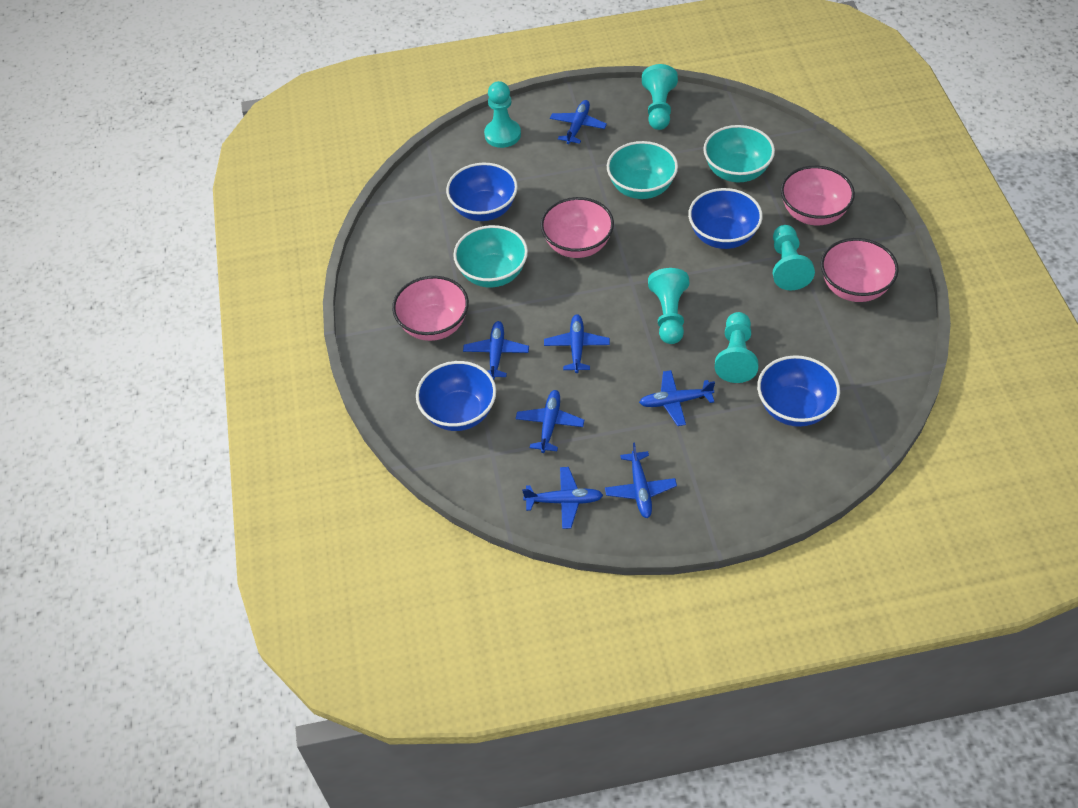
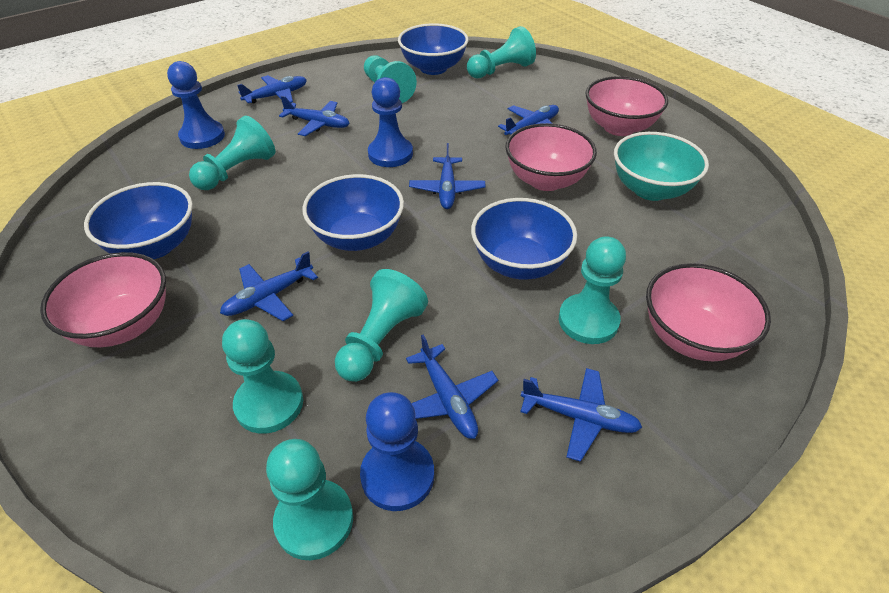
blue pawn: none = 0 -> [167,61,225,149] [360,392,434,511] [368,77,413,167] = 3
turquoise bowl: [453,225,528,288] [607,141,678,199] [703,125,775,182] = 3 -> [614,132,709,201] = 1
turquoise pawn: [484,81,521,148] [642,64,678,130] [648,268,689,344] [715,312,758,383] [773,225,815,290] = 5 -> [189,116,275,190] [222,319,303,434] [266,439,353,560] [335,269,428,382] [364,55,417,103] [467,26,536,79] [559,236,626,344] = 7

